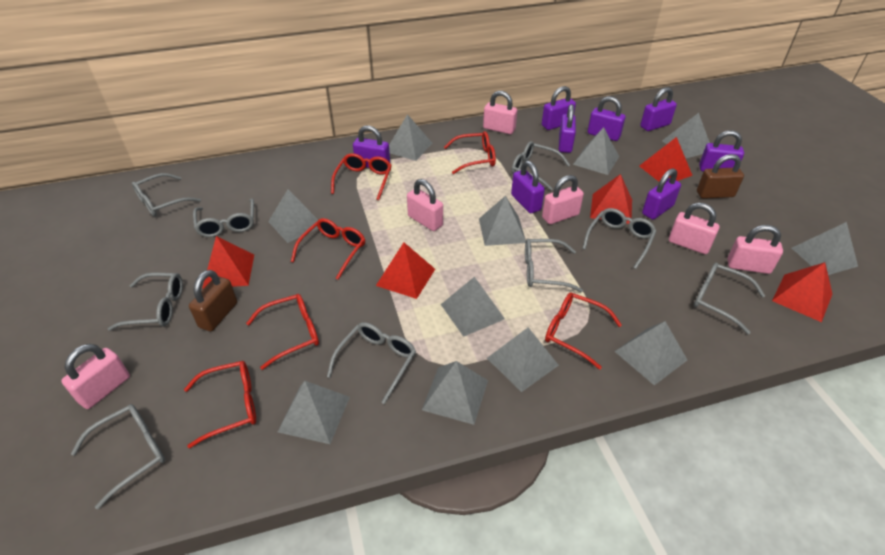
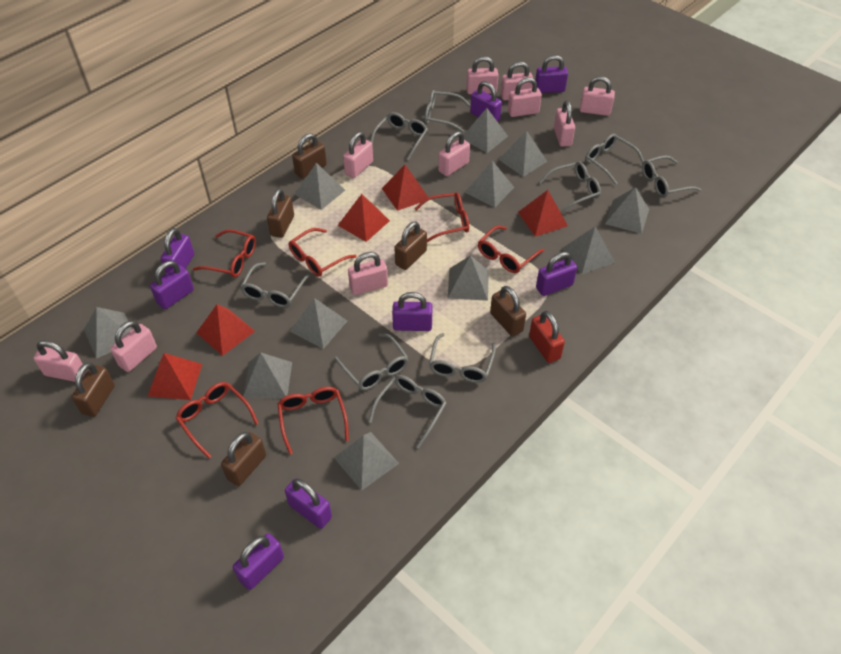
brown padlock: [189,270,237,331] [697,154,744,199] = 2 -> [72,362,115,417] [221,432,266,486] [267,189,294,238] [292,133,327,179] [394,221,427,270] [490,286,526,337] = 6
pink padlock: [61,344,130,409] [407,179,443,231] [483,91,517,134] [542,175,584,224] [669,202,720,254] [727,225,783,274] = 6 -> [33,340,86,382] [110,321,157,372] [343,132,373,178] [348,252,388,295] [438,131,470,176] [466,56,499,94] [500,62,534,100] [508,77,542,117] [554,100,575,147] [580,76,615,116] = 10
red padlock: none = 0 -> [529,311,565,363] = 1

